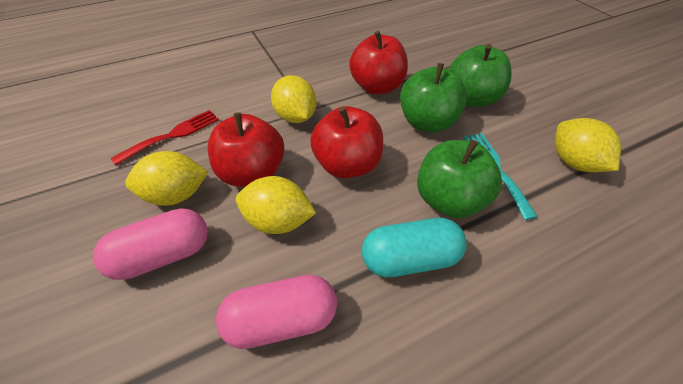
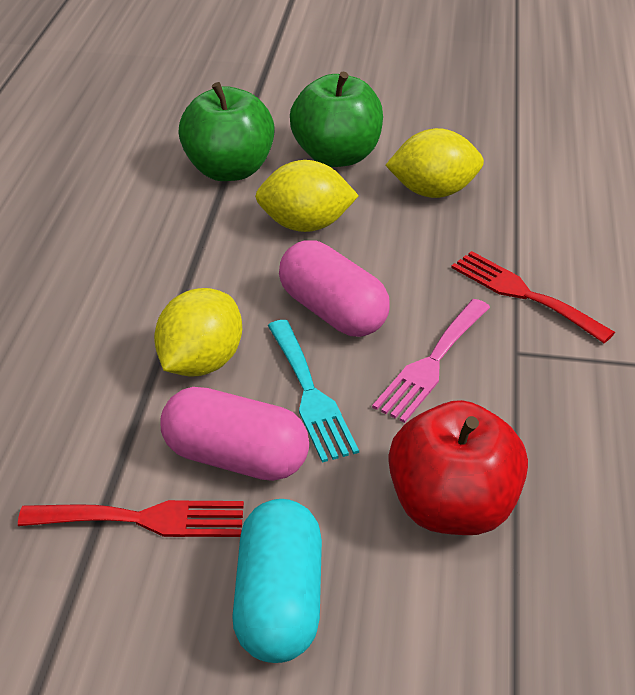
green apple: [400,63,467,132] [417,140,502,218] [448,44,512,107] = 3 -> [178,82,275,181] [290,72,383,167] = 2
pink fork: none = 0 -> [372,299,490,423] = 1
red apple: [208,112,285,187] [310,106,383,178] [349,31,408,95] = 3 -> [388,400,528,535] = 1
red fork: [110,110,219,166] = 1 -> [18,500,244,537] [451,251,615,343] = 2
yellow lemon: [125,151,208,206] [236,176,316,234] [271,75,316,123] [555,118,621,172] = 4 -> [154,288,242,376] [255,160,359,232] [385,128,484,198] = 3

